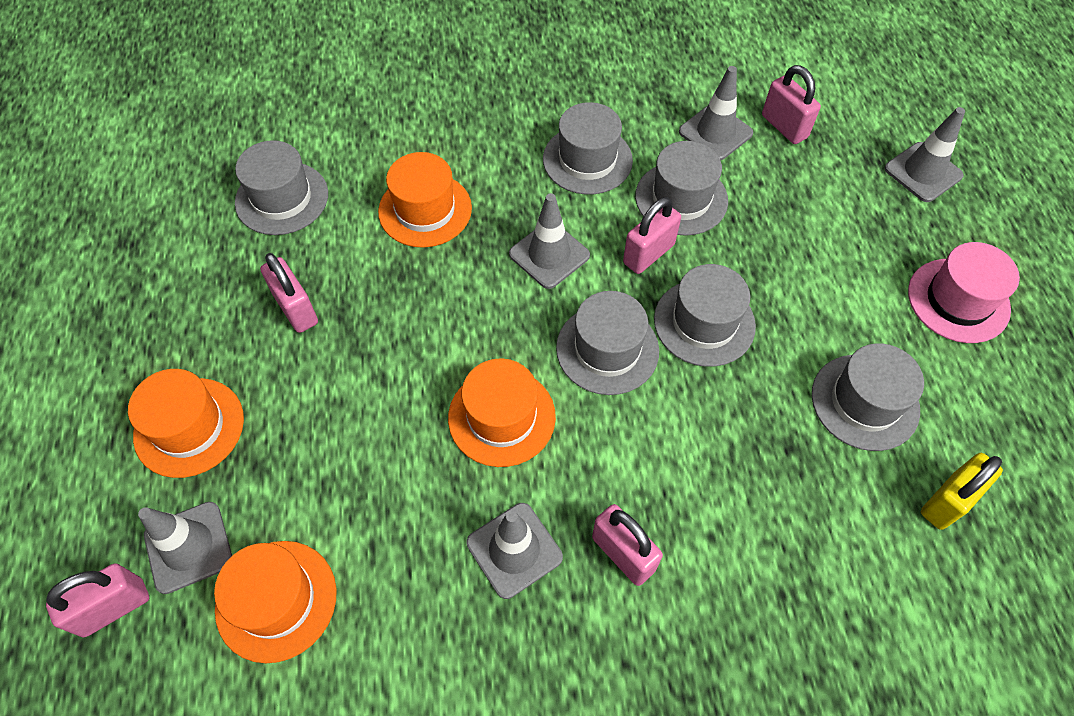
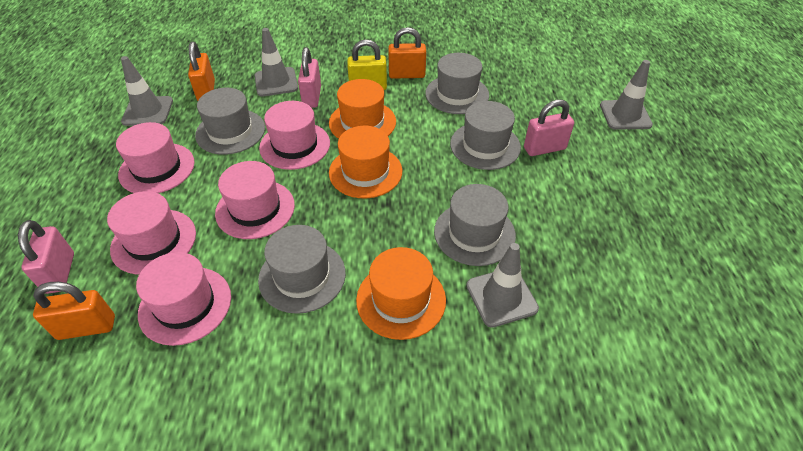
grey hat: [235,140,328,235] [543,102,633,195] [556,291,659,395] [635,141,728,236] [654,264,756,367] [812,343,924,451] = 6 -> [195,88,265,155] [258,225,346,314] [425,53,489,114] [434,184,516,266] [450,101,521,170] = 5
grey traffic cone: [138,502,232,594] [466,503,563,599] [509,193,590,289] [679,66,753,161] [884,107,965,202] = 5 -> [121,56,173,126] [255,28,298,97] [466,243,539,328] [600,60,653,130] = 4
orange hat: [128,369,244,478] [214,541,337,663] [378,152,472,248] [448,359,556,467] = 4 -> [329,79,396,139] [329,126,402,198] [356,247,446,340] = 3
orange padlock: none = 0 -> [33,282,115,340] [188,42,215,101] [388,27,426,79] = 3
pink hat: [908,242,1020,343] = 1 -> [107,191,196,274] [116,122,195,193] [136,252,231,346] [215,161,295,239] [259,101,330,170] = 5
pink padlock: [46,564,149,637] [260,253,318,333] [592,504,663,586] [623,197,681,274] [762,65,821,144] = 5 -> [18,220,74,294] [298,47,321,108] [524,100,574,156] = 3

